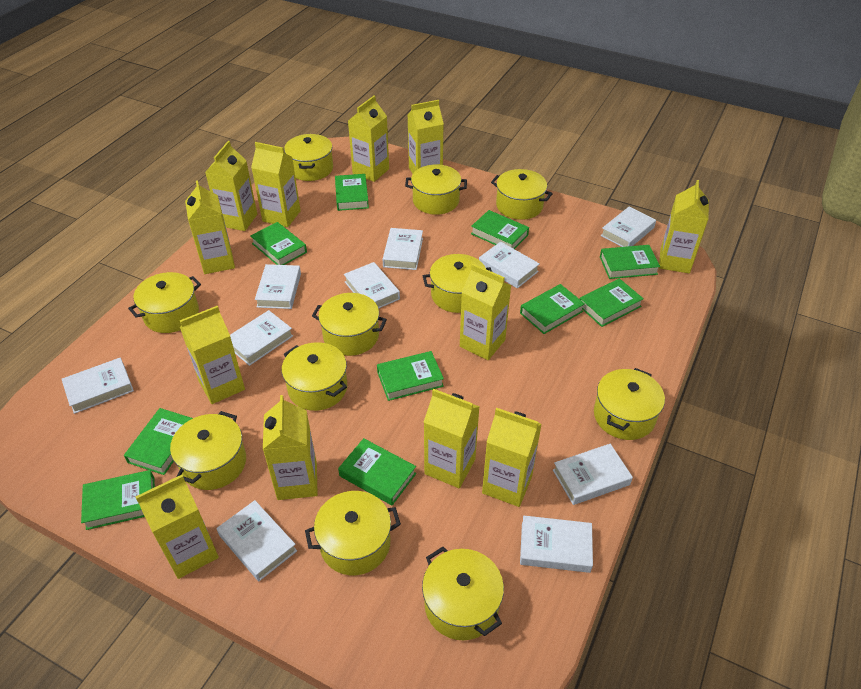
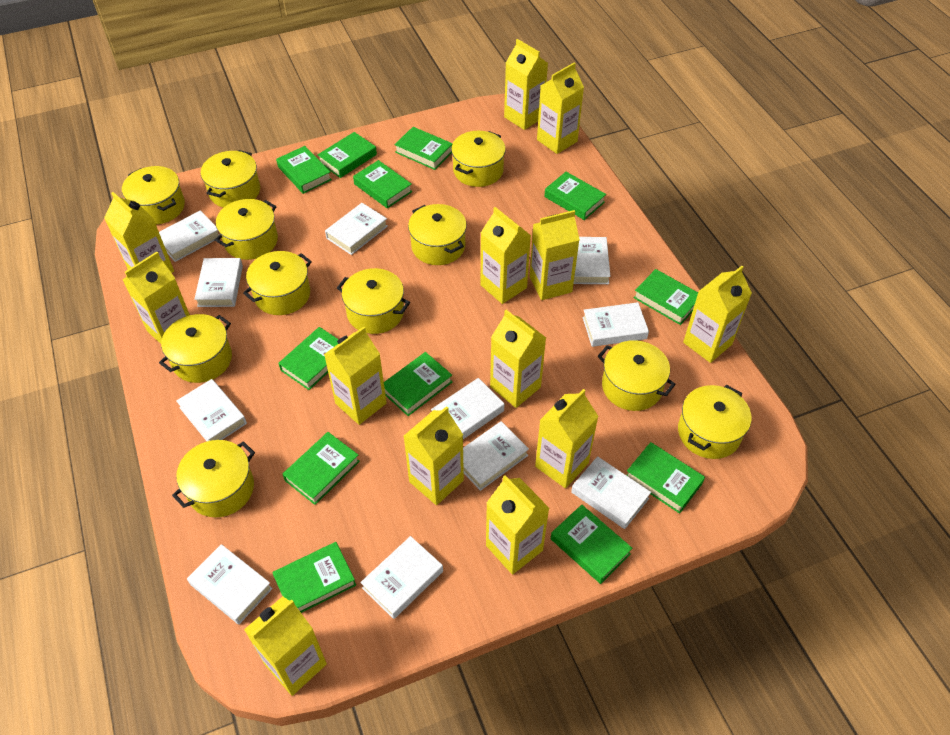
green book: [81,470,155,530] [124,408,193,475] [250,222,307,265] [335,174,369,211] [338,438,416,505] [377,351,444,401] [471,210,529,249] [520,284,585,334] [580,278,644,327] [600,245,660,279] = 10 -> [272,542,356,613] [276,146,332,194] [278,327,339,390] [283,432,360,505] [318,132,377,178] [353,160,412,208] [384,352,452,416] [394,127,453,170] [544,172,606,220] [551,505,633,584] [627,442,705,514] [633,269,698,325] = 12
white book: [62,358,134,414] [217,500,297,581] [230,310,293,366] [255,264,301,309] [344,262,400,309] [383,228,423,270] [479,242,540,289] [520,516,593,573] [553,444,633,505] [601,207,656,247] = 10 -> [159,210,219,262] [176,379,247,441] [187,544,273,625] [194,258,243,307] [325,203,388,255] [360,536,443,619] [431,378,504,439] [463,421,529,491] [571,456,651,529] [574,237,611,284] [582,302,649,347] = 11
yellow carton: [135,475,219,579] [180,306,245,404] [185,180,235,274] [205,141,257,231] [251,142,301,227] [263,395,318,500] [348,95,389,182] [407,100,444,174] [424,389,479,488] [460,264,511,360] [482,408,542,507] [659,180,709,274] = 12 -> [104,192,174,273] [122,252,189,344] [244,596,327,696] [324,326,387,425] [404,406,464,505] [481,207,531,304] [486,476,549,575] [490,310,546,408] [504,39,548,130] [530,210,580,300] [535,389,599,488] [537,62,584,154] [683,266,752,363] = 13

